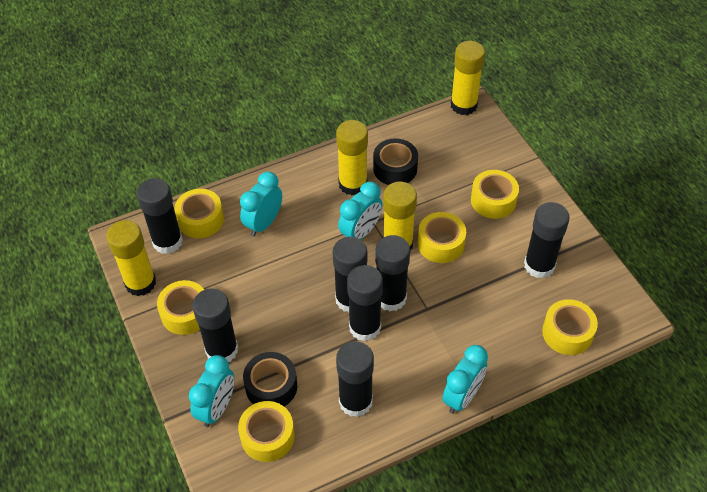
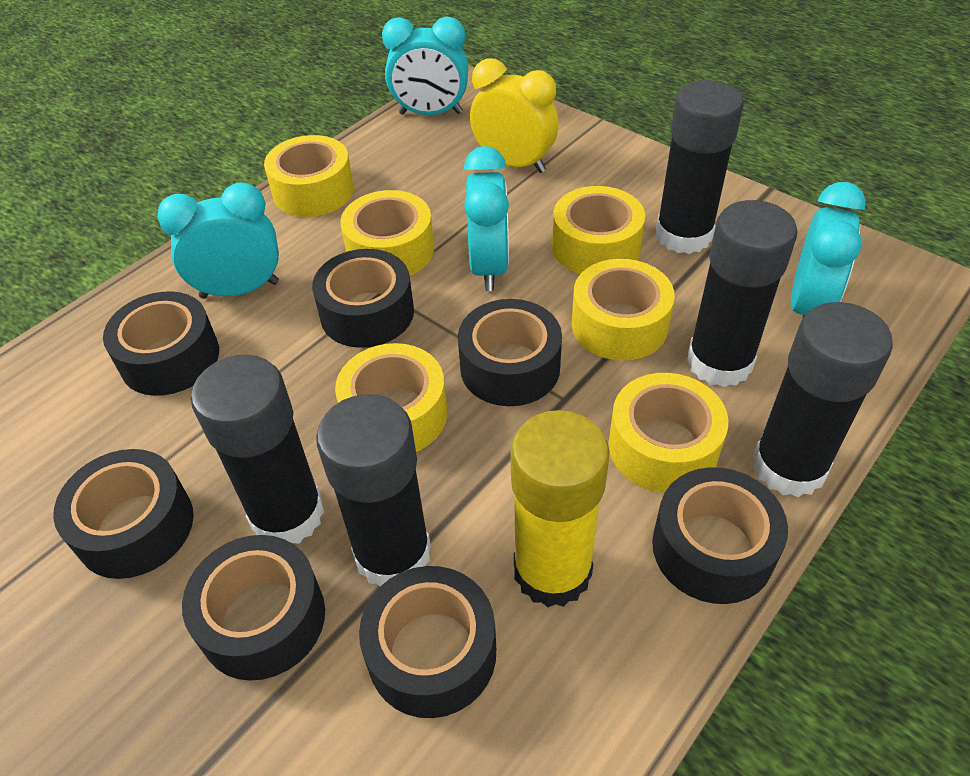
black glue stick: [137,178,183,254] [192,289,238,362] [333,237,367,312] [336,341,374,417] [347,265,383,341] [375,235,410,312] [524,202,570,278] = 7 -> [191,355,324,544] [316,394,431,586] [656,80,744,254] [687,200,798,387] [753,302,893,497] = 5
black tape: [243,352,297,406] [373,138,418,185] = 2 -> [53,449,193,579] [103,291,219,396] [182,535,325,681] [312,249,414,348] [359,566,496,718] [458,299,562,406] [652,467,788,604] = 7
yellow clock: none = 0 -> [470,58,559,173] = 1
yellow glue stick: [106,220,156,296] [336,120,368,195] [383,182,417,252] [451,41,485,115] = 4 -> [511,410,610,607] = 1

